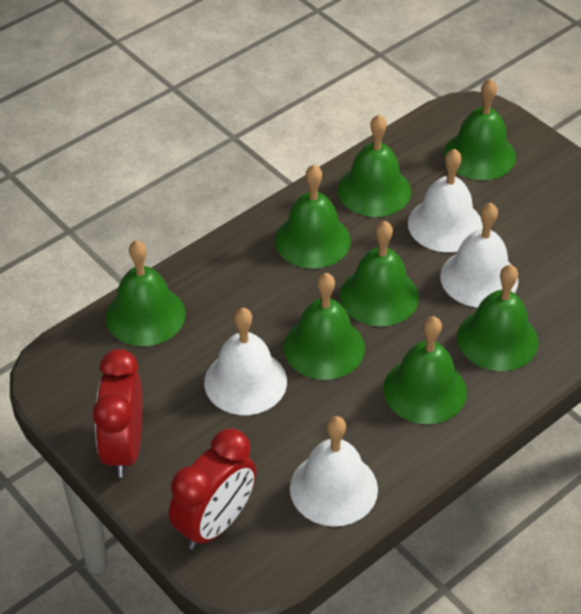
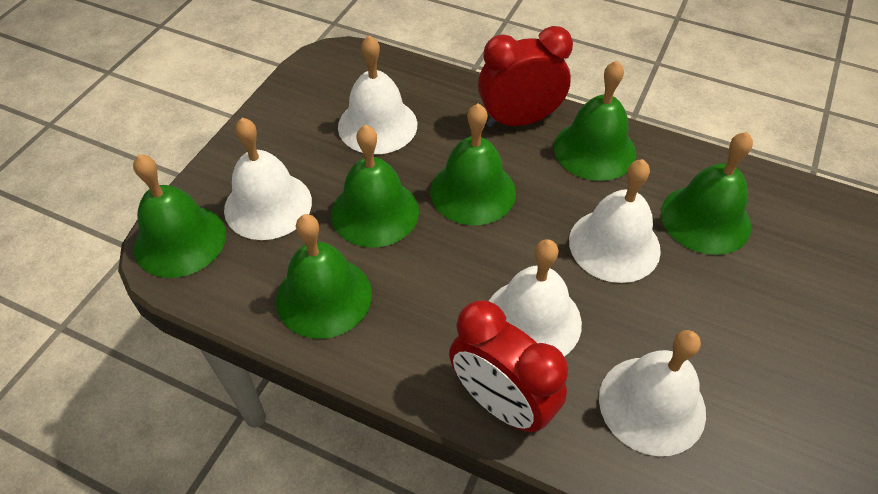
green bell: [106,240,186,346] [275,165,351,269] [284,273,365,380] [338,115,411,217] [340,221,419,326] [383,316,467,424] [444,79,516,180] [457,265,538,371] = 8 -> [133,154,226,278] [276,214,372,339] [331,125,419,248] [430,103,516,225] [554,61,636,181] [661,132,753,255] = 6
white bell: [204,308,287,415] [290,416,378,527] [408,149,483,252] [440,203,518,307] = 4 -> [224,118,312,240] [338,35,417,154] [489,239,582,356] [569,159,661,283] [599,330,706,456] = 5

